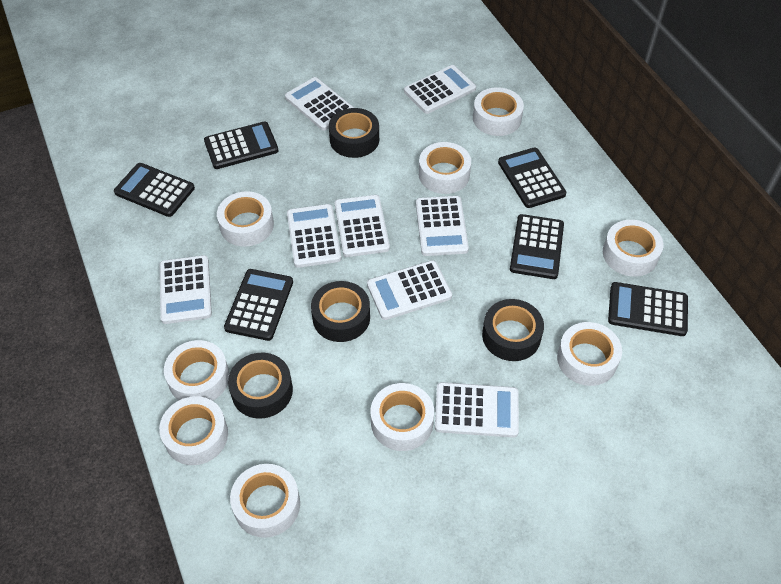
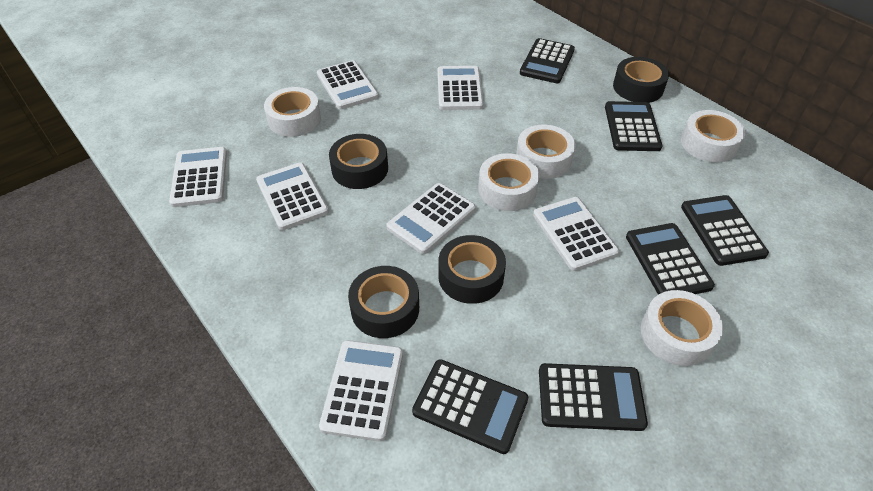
white calculator: [160,255,212,324] [285,77,354,131] [287,204,341,268] [335,195,390,257] [367,260,452,320] [404,65,476,114] [416,196,469,256] [435,382,519,438] = 8 -> [169,147,227,207] [256,162,329,230] [317,60,378,110] [319,340,403,442] [386,183,476,254] [437,66,483,110] [533,197,619,271] = 7
white tape: [159,396,228,465] [164,340,229,401] [217,191,274,247] [230,464,300,538] [371,383,434,451] [419,142,471,194] [473,87,524,136] [557,322,622,386] [603,220,664,277] = 9 -> [264,87,321,137] [478,153,540,211] [516,125,575,179] [641,290,723,366] [681,110,745,163] = 5

